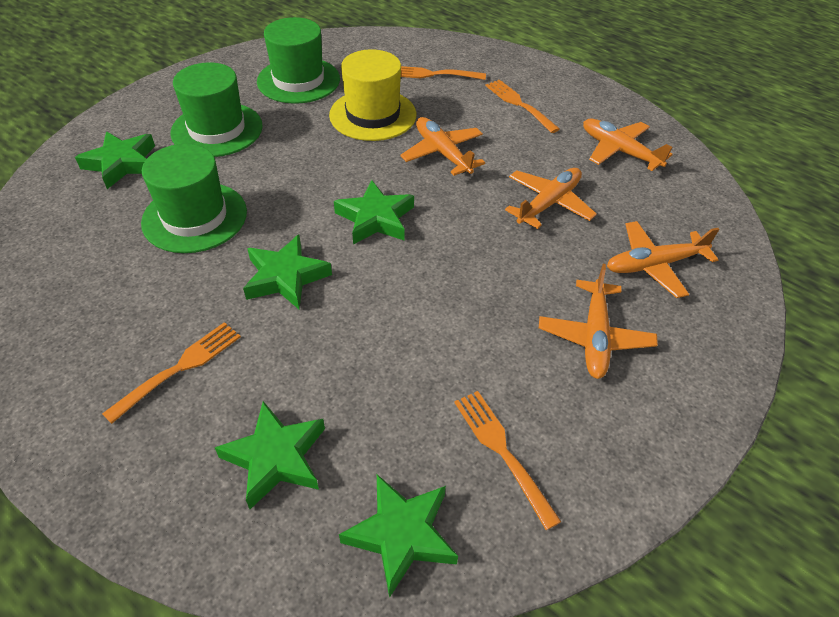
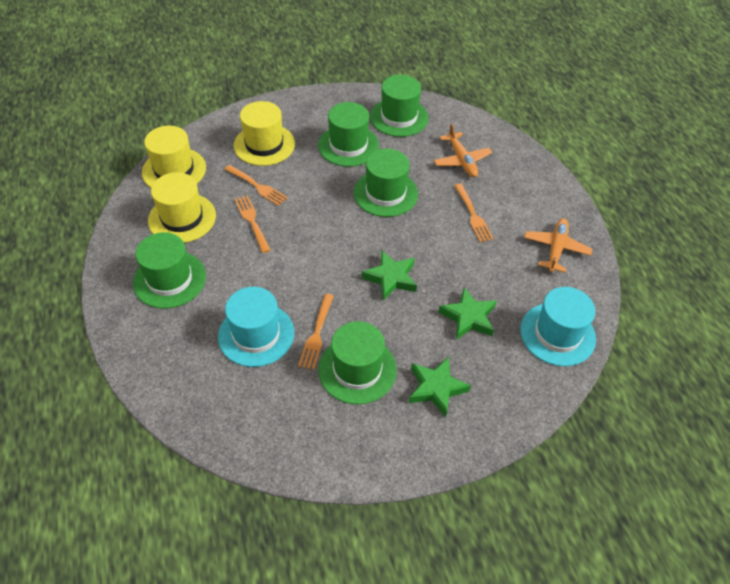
green hat: [141,144,247,253] [170,62,263,157] [257,17,340,104] = 3 -> [133,232,206,309] [318,102,379,167] [318,321,397,404] [354,149,418,217] [370,75,429,137] = 5
green star: [75,131,155,189] [215,401,325,509] [243,235,332,309] [334,180,414,245] [339,475,458,598] = 5 -> [362,250,417,301] [409,357,471,418] [438,287,497,340] = 3
orange plane: [400,117,485,176] [505,168,597,229] [539,264,658,379] [583,119,673,171] [607,221,719,298] = 5 -> [434,123,492,177] [524,218,592,273] = 2
turquoise hat: none = 0 -> [218,287,294,367] [520,287,596,366] = 2
yellow hat: [329,49,416,141] = 1 -> [142,126,206,188] [148,172,216,243] [233,101,295,166] = 3

